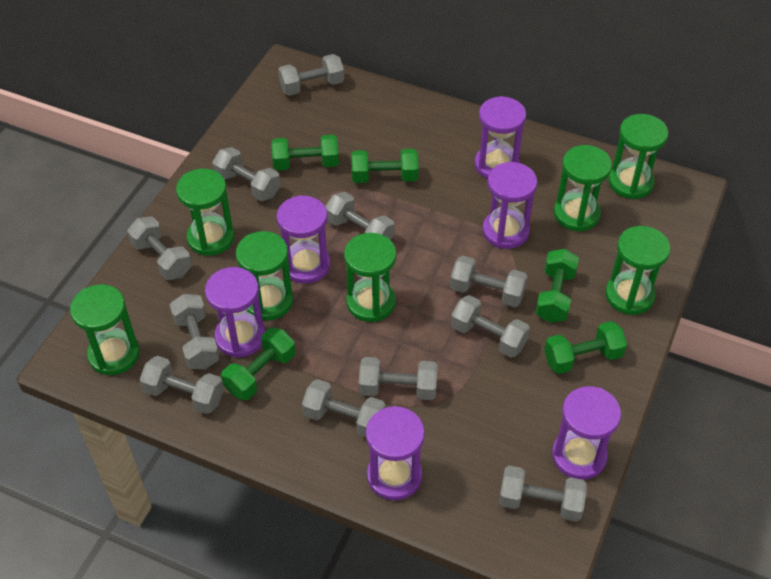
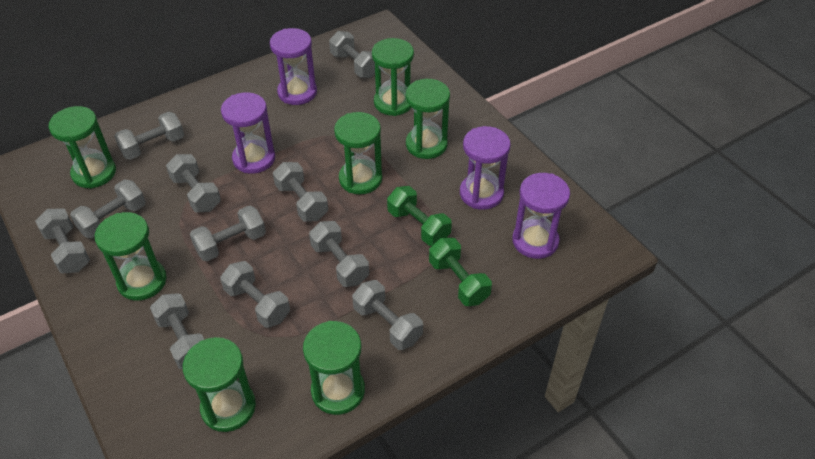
green dumbbell: [221,327,296,400] [271,134,339,171] [351,149,419,183] [535,249,579,323] [544,321,627,374] = 5 -> [387,186,452,246] [429,238,492,306] = 2
purple hourglass: [205,267,265,358] [277,195,330,284] [366,406,425,500] [475,96,526,179] [482,162,537,249] [552,386,621,480] = 6 -> [221,92,275,174] [270,28,317,105] [460,126,511,210] [512,173,570,259] = 4

